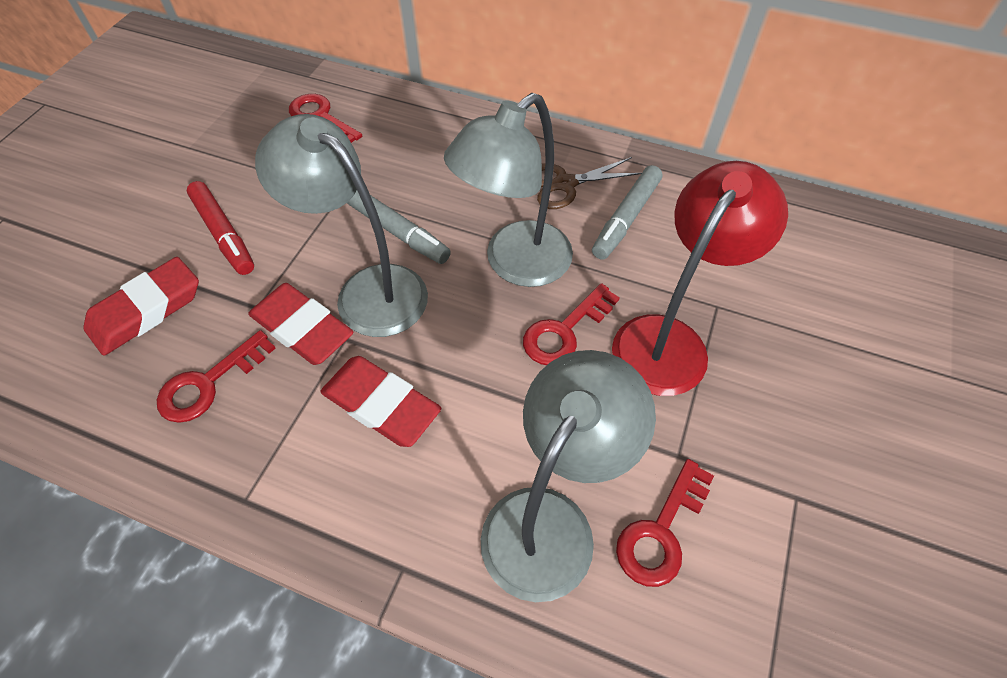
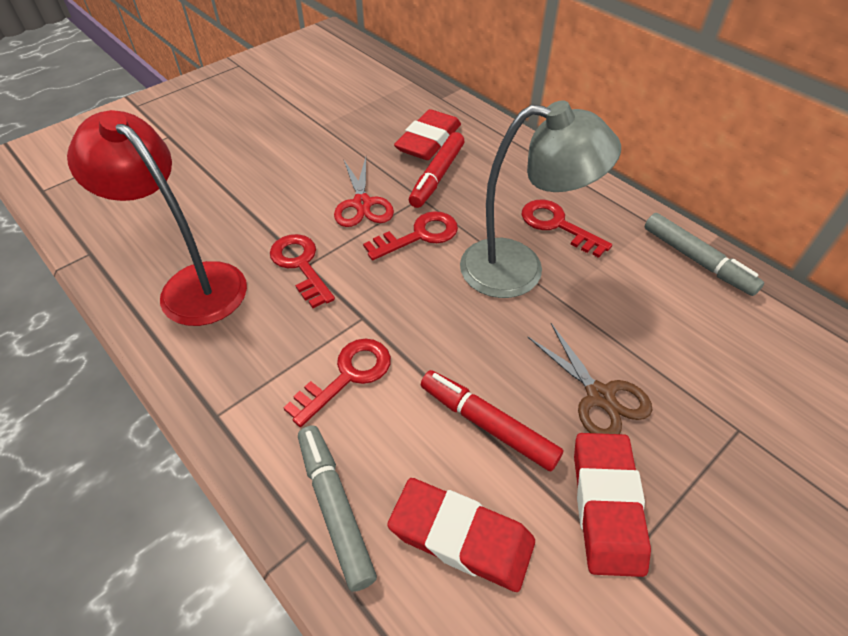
grey lamp: [255,114,428,337] [444,93,573,287] [481,350,656,602] = 3 -> [460,100,621,298] = 1
red marker: [187,181,254,275] = 1 -> [409,132,465,208] [421,370,564,471] = 2
red scissors: none = 0 -> [334,157,394,227] = 1

